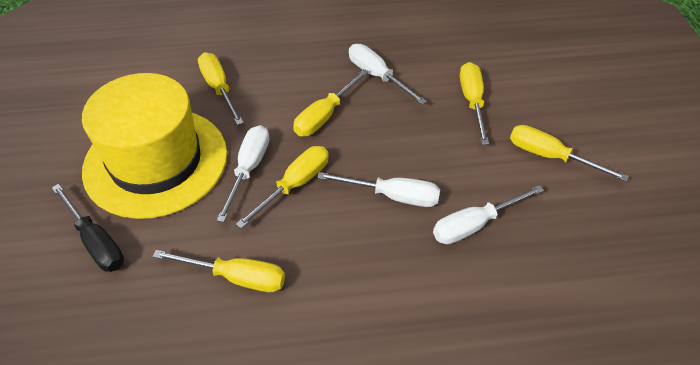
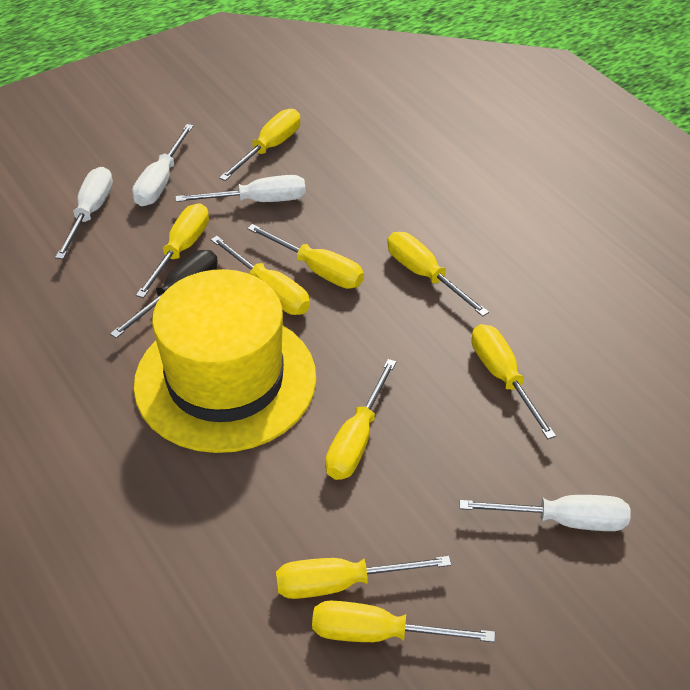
yellow screwdriver: [153,250,285,292] [198,52,244,125] [236,146,329,229] [293,69,369,136] [460,62,489,145] [510,125,629,182] = 6 -> [136,203,209,298] [211,236,310,315] [219,109,300,181] [247,224,364,289] [276,556,451,599] [312,601,495,642] [325,359,396,480] [387,232,489,317] [471,324,556,439] = 9

